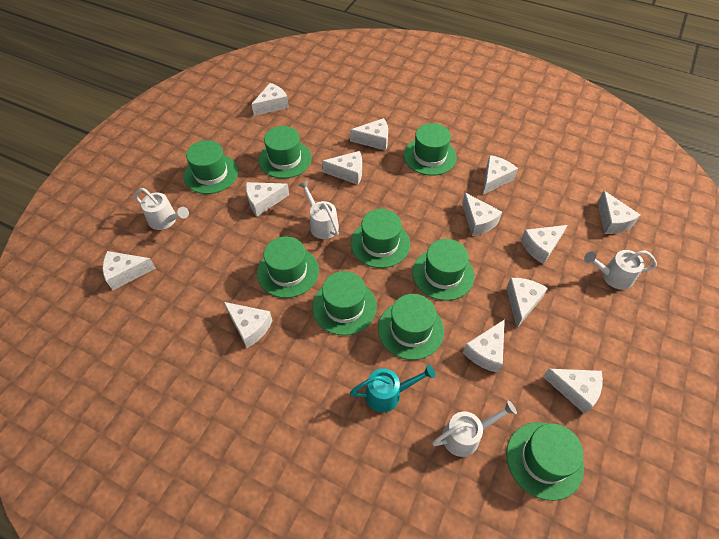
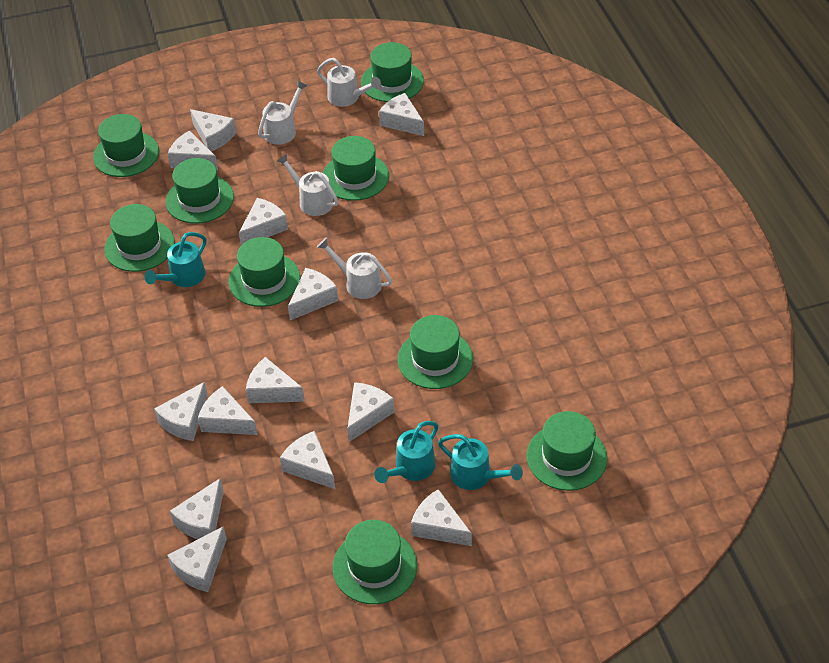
turquoise watering can: [350,365,435,412] = 1 -> [145,232,206,287] [374,421,439,483] [438,434,523,490] = 3

